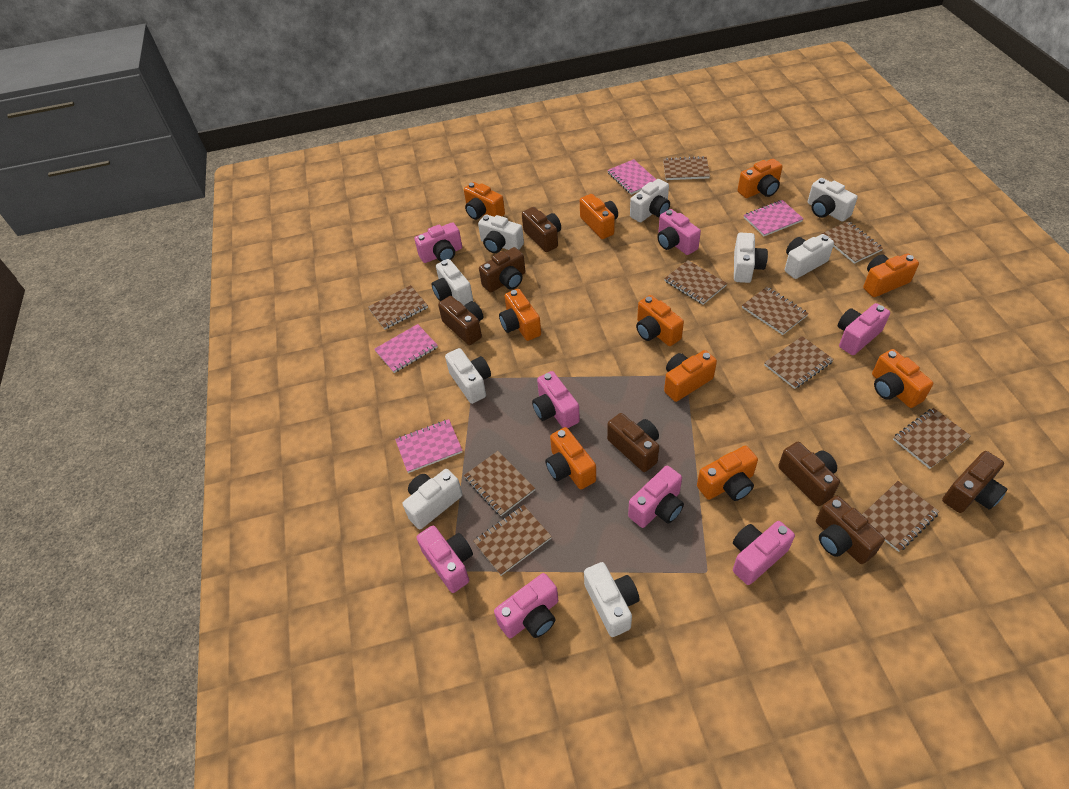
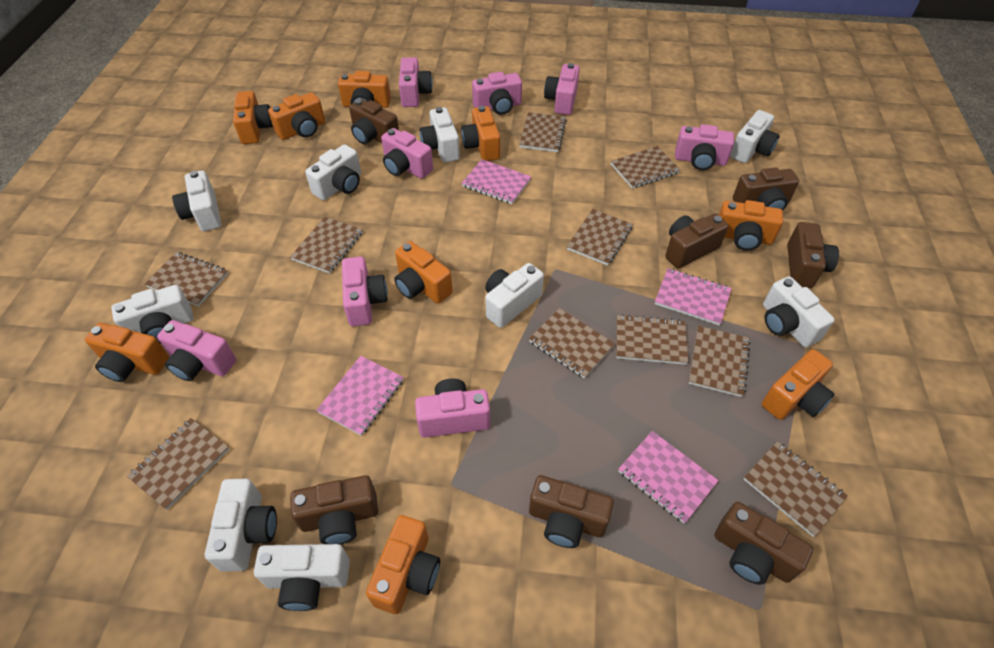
orange camera: [464,182,505,220] [499,289,541,341] [545,427,596,489] [580,194,618,239] [636,295,684,346] [664,350,717,402] [697,446,758,501] [738,159,783,198] [863,253,919,297] [872,349,933,408] = 10 -> [85,323,169,382] [233,91,273,144] [268,92,325,140] [338,71,391,108] [366,515,440,614] [394,241,453,304] [461,106,500,161] [718,200,783,251] [762,349,834,420] = 9

